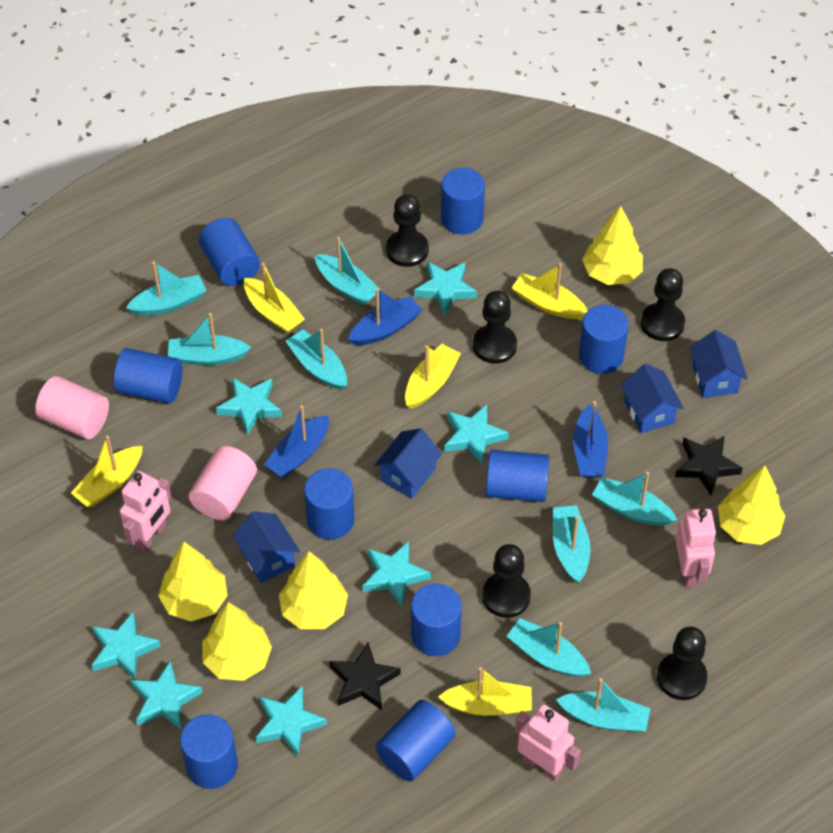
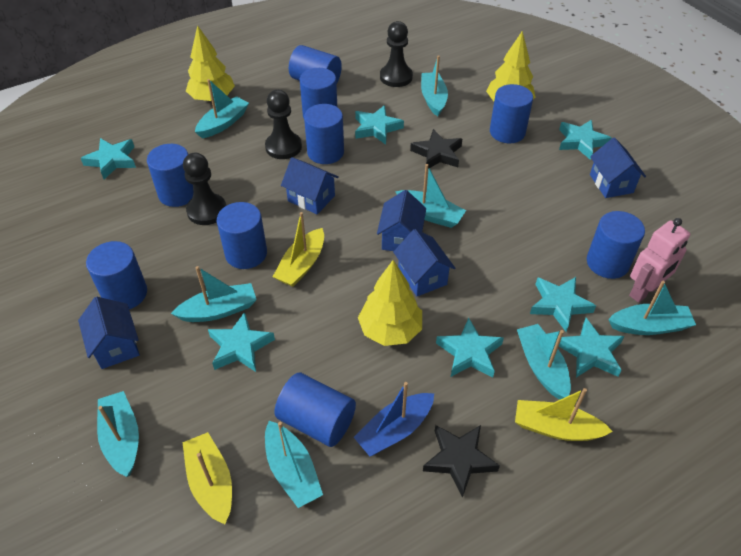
black pawn: [386,194,429,267] [473,291,517,364] [482,544,531,618] [641,268,685,341] [657,626,708,700] = 5 -> [183,153,226,225] [265,90,302,159] [380,21,413,87] = 3
blue boat: [264,405,329,478] [348,288,423,345] [573,401,608,477] = 3 -> [353,382,434,456] = 1
blue house: [232,511,300,583] [374,428,442,499] [621,364,684,433] [690,330,748,398] = 4 -> [78,297,140,369] [281,157,339,214] [377,190,426,251] [393,229,455,296] [590,137,646,198] = 5
pink cylinder: [35,376,109,439] [188,446,257,521] = 2 -> none = 0
pink robot: [120,471,171,552] [515,704,581,781] [676,509,716,588] = 3 -> [629,218,690,303] = 1
yellow boat: [71,435,143,507] [244,263,305,333] [405,344,461,409] [438,667,532,716] [512,263,587,319] = 5 -> [182,432,232,524] [273,212,324,287] [515,388,613,441] = 3
yellow tree: [158,542,228,621] [202,602,272,681] [279,551,348,629] [582,206,643,285] [718,465,785,545] = 5 -> [186,25,235,102] [358,260,422,346] [486,31,535,101] = 3

